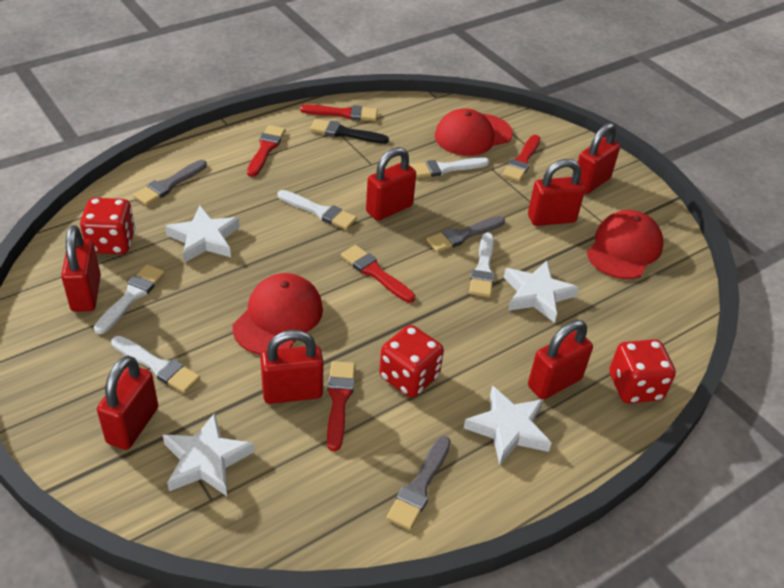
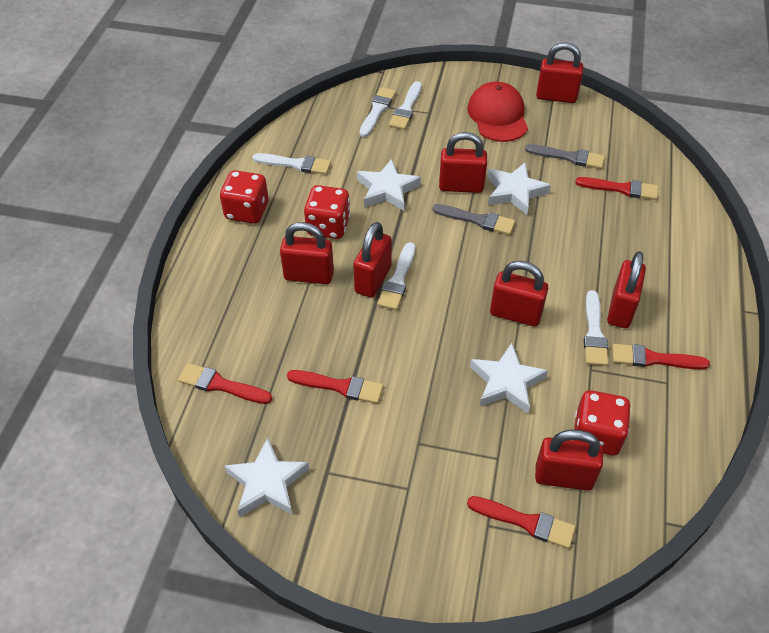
black brush: [310,119,389,144] = 1 -> none = 0
grey brush: [133,160,207,205] [387,436,451,530] [426,216,505,252] = 3 -> [432,204,515,235] [525,144,605,169] = 2
red cap: [232,273,323,355] [435,108,513,156] [587,210,663,279] = 3 -> [467,82,528,142] = 1

